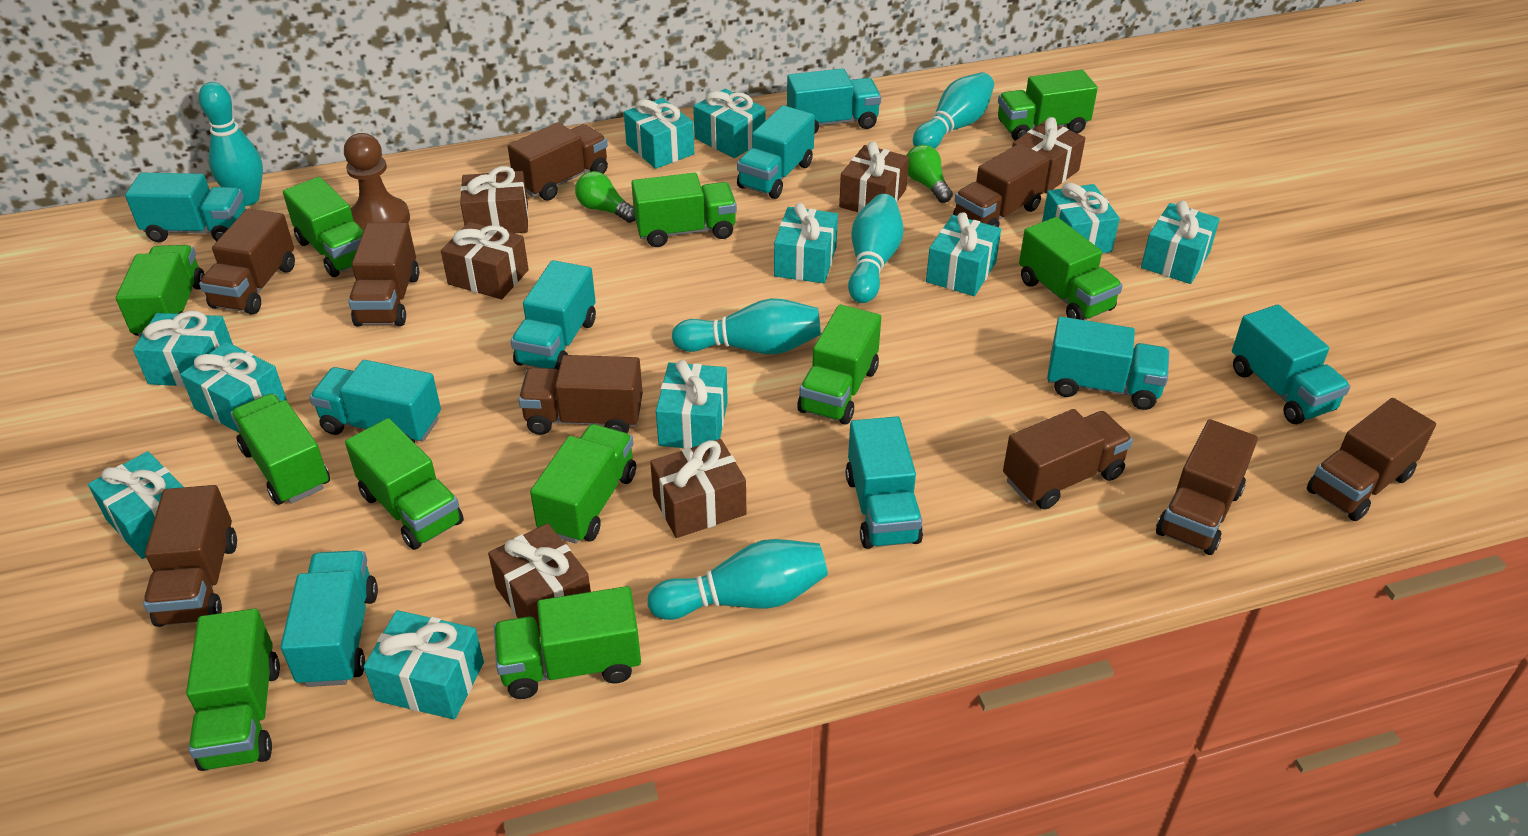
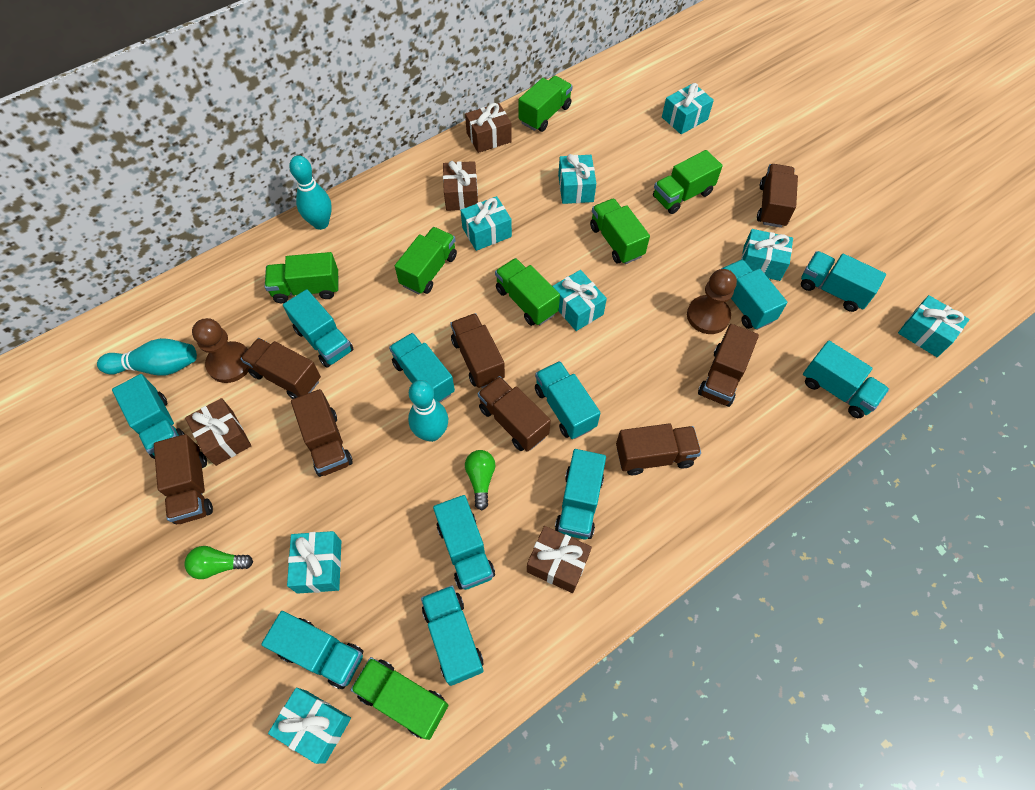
brown gift: [441,222,529,299] [460,166,529,233] [488,523,591,636] [650,439,746,538] [839,141,909,213] [1012,117,1085,193] = 6 -> [185,398,251,466] [443,161,478,211] [465,103,512,153] [527,526,592,593] = 4
brown pawn: [344,133,410,230] = 1 -> [192,318,249,383] [687,269,737,334] = 2
brown truck: [143,485,237,627] [199,209,295,315] [348,223,419,326] [508,122,608,201] [518,355,643,435] [953,143,1050,227] [1003,409,1133,509] [1156,419,1258,555] [1307,398,1436,521] = 9 -> [154,434,213,524] [241,338,321,399] [291,389,353,477] [450,313,505,388] [478,376,551,452] [616,423,701,475] [698,324,759,407] [757,164,798,228] = 8
green truck: [116,245,205,337] [186,609,280,771] [230,393,330,505] [283,177,364,277] [345,418,464,550] [493,586,641,699] [530,424,636,544] [631,173,737,247] [797,305,881,425] [998,70,1098,141] [1019,217,1123,320] = 11 -> [265,252,339,303] [351,657,449,740] [395,227,457,294] [495,258,560,326] [519,76,573,132] [590,198,650,264] [653,150,723,214] = 7
turquoise bowling pin: [198,82,263,206] [648,539,828,620] [672,298,821,354] [848,194,903,303] [913,72,994,149] = 5 -> [97,338,197,376] [289,155,332,230] [408,380,448,442] = 3
turquoise gift: [88,451,183,559] [133,311,233,387] [180,342,287,433] [364,610,484,719] [624,98,694,169] [656,360,728,449] [693,89,765,158] [774,203,838,283] [926,212,1001,296] [1042,182,1120,253] [1141,201,1220,284] = 11 -> [268,688,351,764] [287,531,341,594] [461,196,512,251] [553,270,607,331] [558,154,596,204] [662,83,714,134] [741,229,793,281] [898,295,969,357] = 8
turquoise truck: [125,173,246,242] [281,550,378,687] [310,360,441,443] [511,260,596,370] [737,105,815,199] [787,68,881,134] [846,416,923,549] [1047,317,1169,410] [1232,304,1350,424] = 9 -> [112,374,184,459] [261,611,363,689] [283,289,354,368] [389,333,455,403] [421,585,484,686] [433,495,495,590] [535,361,600,439] [555,449,606,539] [721,259,787,330] [801,251,886,312] [803,341,889,418] = 11

